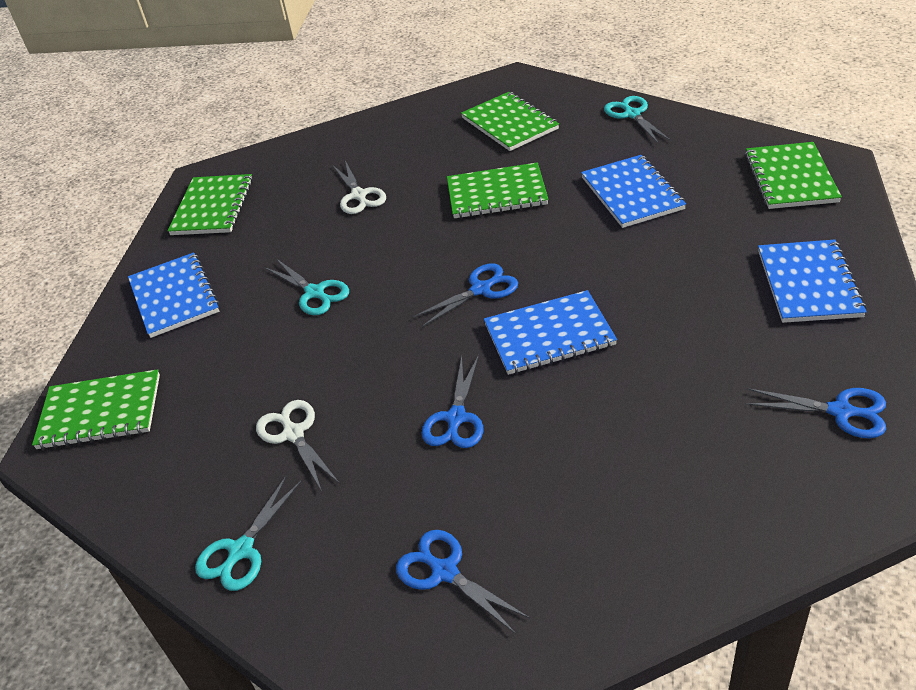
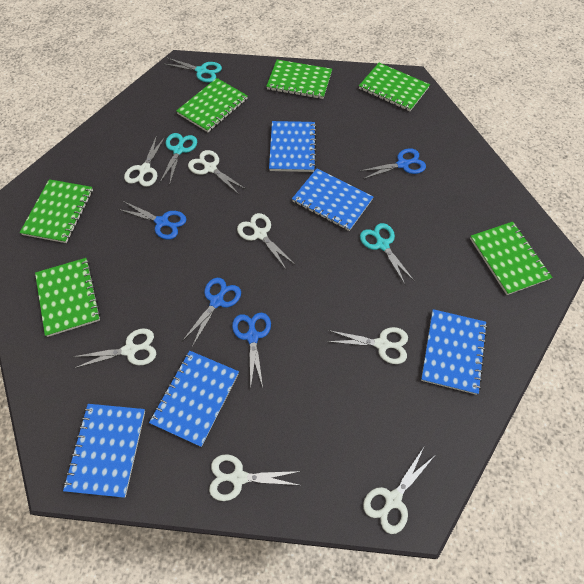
blue notebook: [128,252,220,338] [484,290,617,375] [581,155,686,228] [758,240,867,323] = 4 -> [63,404,145,498] [149,351,239,447] [269,121,317,172] [292,168,373,231] [421,309,487,395] = 5
green notebook: [32,369,160,450] [168,174,253,235] [447,162,548,218] [461,92,559,151] [745,142,842,209] = 5 -> [20,179,93,243] [35,258,101,337] [176,78,248,132] [266,60,332,99] [359,63,430,111] [470,222,552,295] = 6
white scissors: [256,400,340,491] [333,161,386,214] = 2 -> [73,328,156,368] [124,135,166,187] [188,150,247,193] [209,454,301,501] [237,213,294,269] [326,327,408,364] [363,447,433,534] = 7

